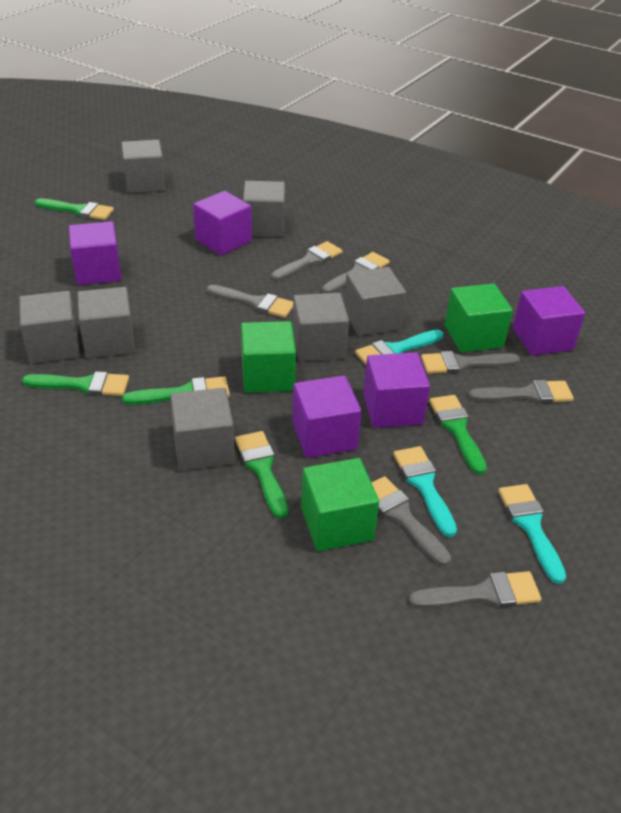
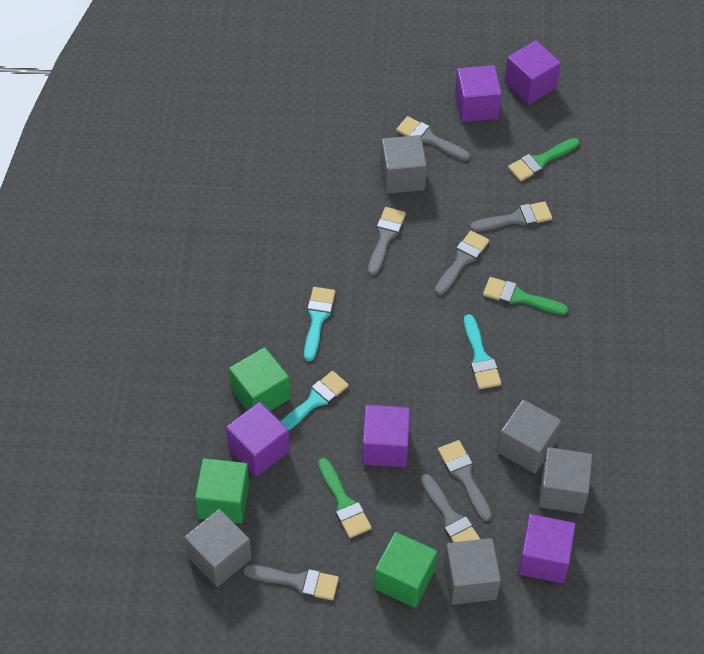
green brush: [22,371,129,396] [35,198,114,220] [122,376,230,405] [235,431,288,519] [429,395,487,475] = 5 -> [318,458,372,538] [483,277,568,315] [508,138,579,181] = 3
grey cube: [19,291,80,364] [77,287,135,358] [121,140,165,193] [170,388,235,471] [243,181,285,237] [293,293,349,362] [344,267,406,336] = 7 -> [184,509,252,587] [381,135,427,194] [444,538,501,605] [497,400,561,473] [538,447,593,514] = 5

